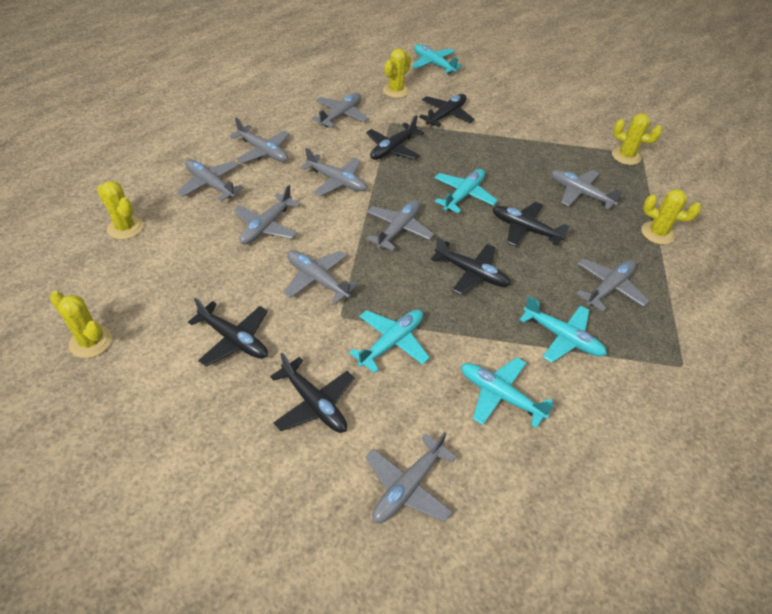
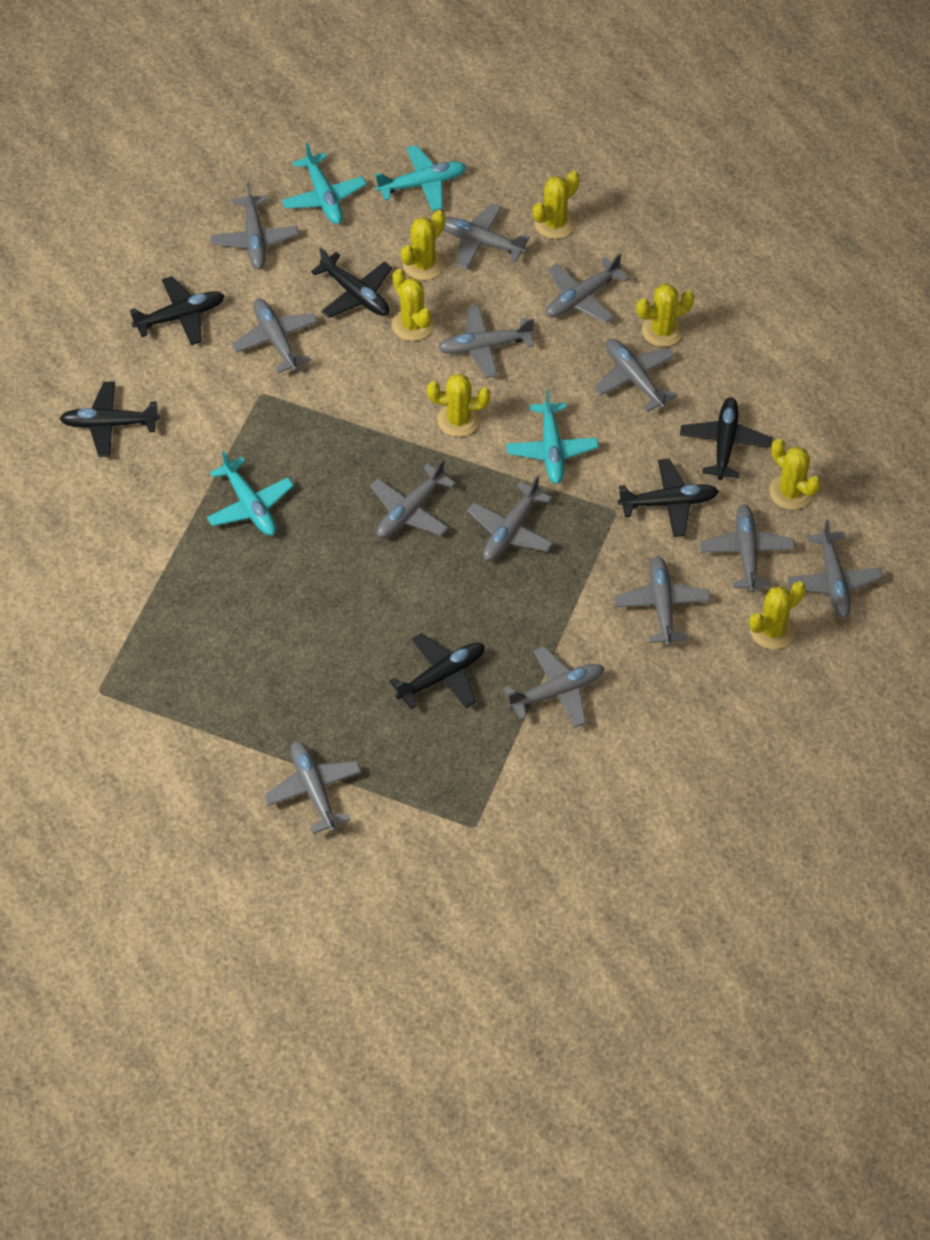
grey plane: [177,159,244,201] [230,118,290,163] [233,185,301,244] [284,250,358,304] [300,148,367,196] [312,93,369,128] [365,432,456,523] [367,200,434,251] [551,170,623,210] [576,259,649,311] = 10 -> [211,182,298,269] [232,298,318,373] [264,741,361,834] [370,459,456,538] [438,305,534,378] [443,203,530,269] [467,475,553,561] [504,646,604,728] [546,254,629,323] [594,339,677,412] [614,557,710,646] [700,504,795,592] [787,519,883,618] = 13
turquoise plane: [349,310,430,373] [412,44,462,74] [435,169,498,213] [461,357,554,428] [519,296,607,363] = 5 -> [207,450,294,536] [282,142,367,224] [375,145,466,211] [506,389,599,484] = 4
yellow cactus: [50,291,112,358] [97,181,143,240] [383,48,411,98] [612,113,663,165] [641,189,701,245] = 5 -> [392,269,434,341] [401,210,445,280] [427,374,490,437] [533,171,580,239] [636,284,694,347] [749,581,806,650] [769,439,821,510] = 7

